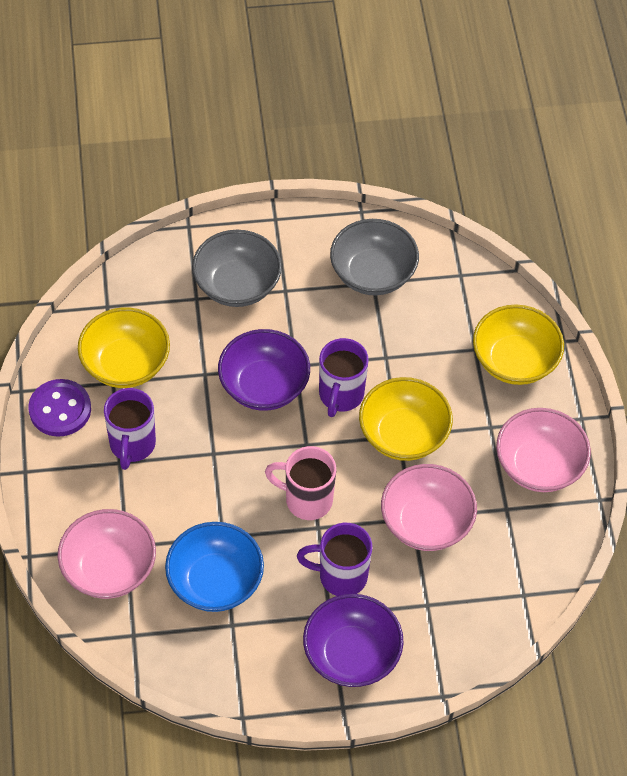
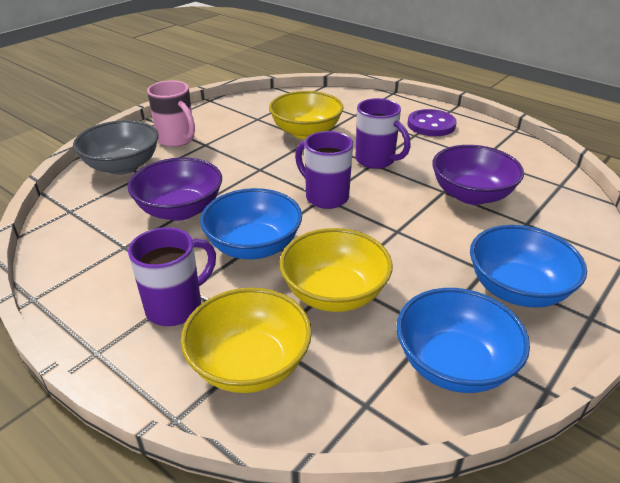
blue bowl: [165,522,264,612] = 1 -> [200,188,302,259] [396,288,530,393] [470,225,587,308] = 3
grey bowl: [192,230,282,307] [330,219,419,295] = 2 -> [73,120,159,175] = 1
pink bowl: [57,509,156,599] [381,464,477,551] [496,408,591,492] = 3 -> none = 0

